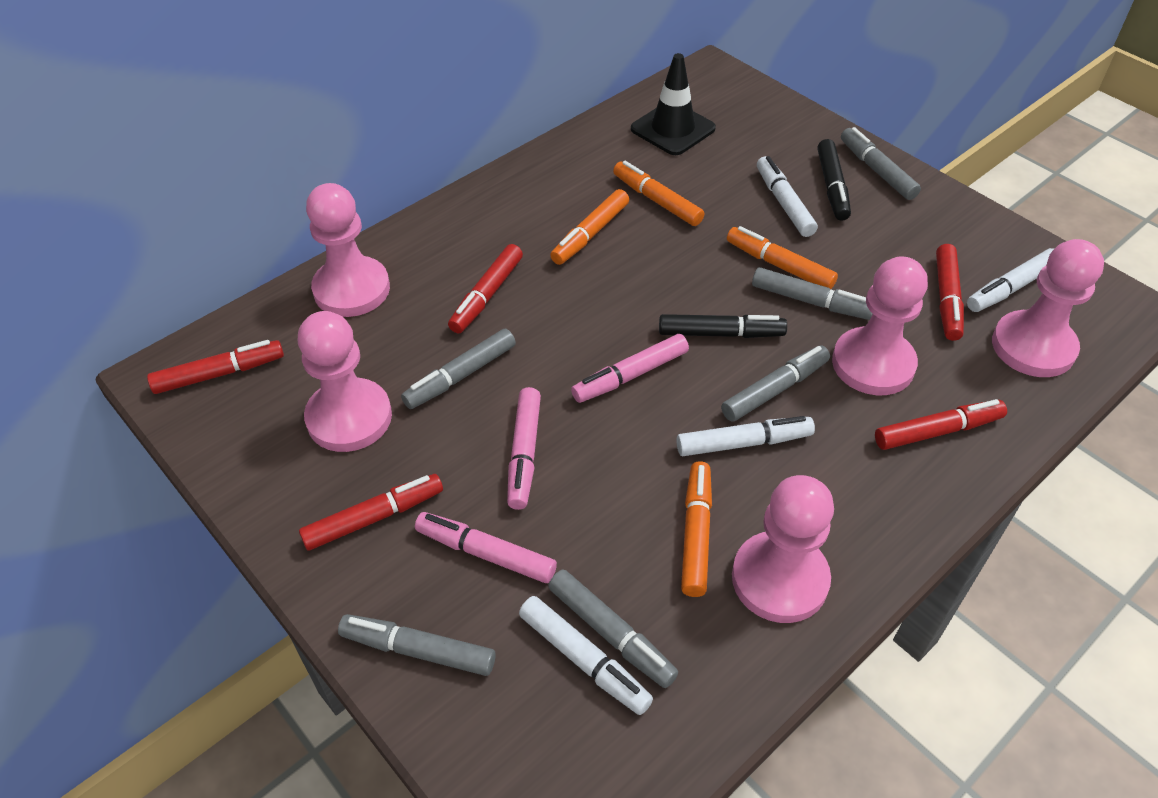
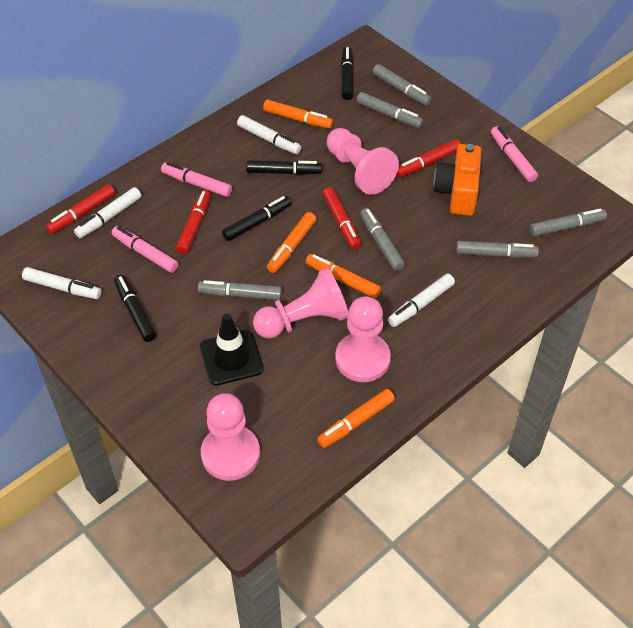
black marker: [659,314,787,338] [817,139,851,221] = 2 -> [114,275,156,342] [222,196,292,241] [246,160,322,175] [341,47,354,100] = 4
orange camera: none = 0 -> [434,144,482,216] = 1
pink pawn: [298,311,392,452] [306,183,390,317] [732,475,834,623] [832,257,928,395] [992,239,1104,377] = 5 -> [201,393,260,481] [253,268,349,339] [327,128,399,195] [335,296,391,382] = 4
red marker: [147,340,284,394] [299,474,443,550] [448,244,523,333] [875,399,1007,450] [936,244,964,341] = 5 -> [46,184,115,234] [176,190,211,254] [322,187,361,249] [397,139,460,178] = 4

